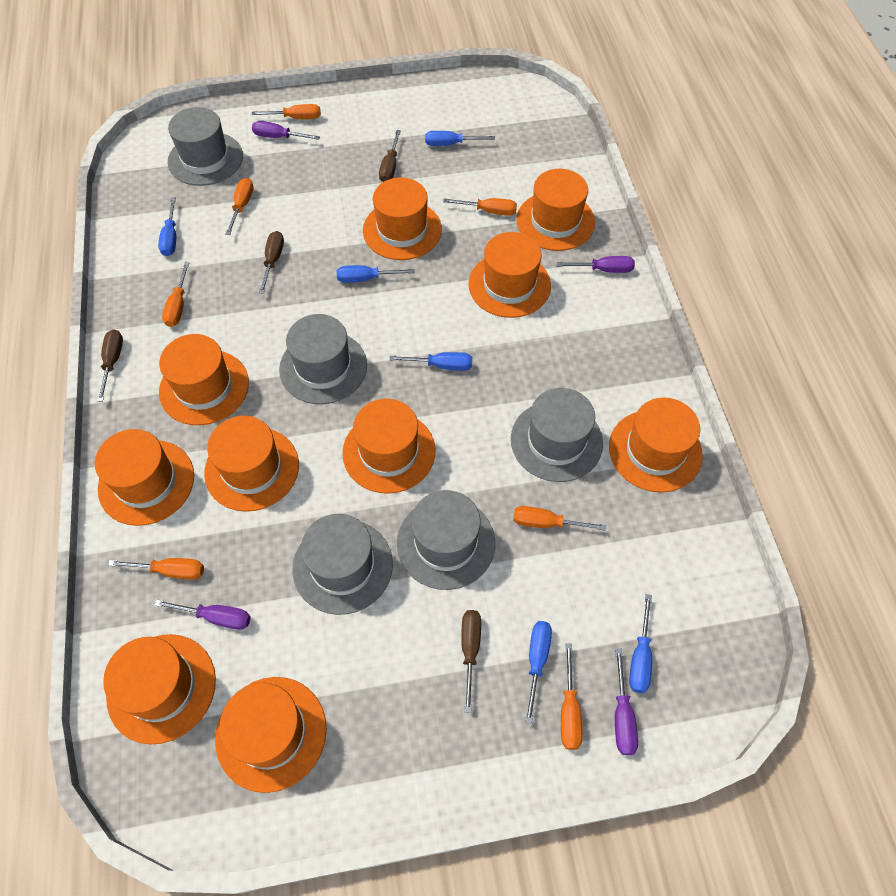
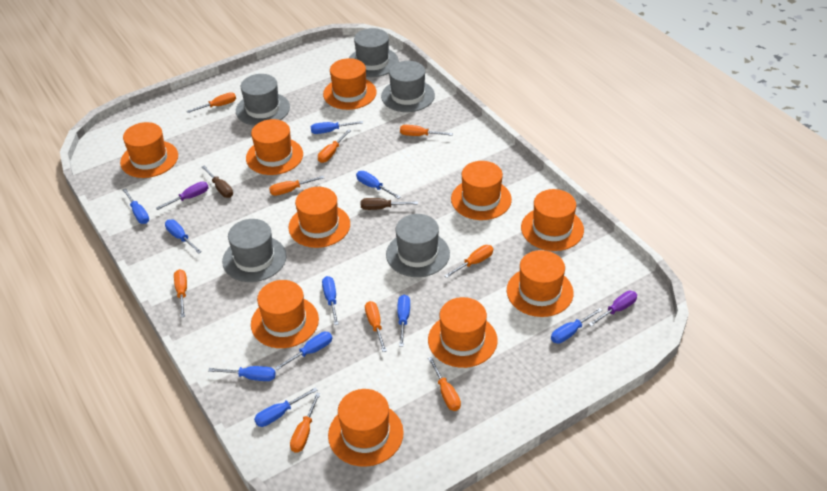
blue screwdriver: [158,197,176,256] [337,265,415,283] [389,352,472,371] [425,131,495,146] [525,621,552,724] [629,594,652,693] = 6 -> [123,189,149,224] [165,219,202,254] [208,366,276,381] [254,387,317,427] [275,332,332,370] [311,121,363,134] [322,276,339,325] [356,171,401,199] [397,295,410,347] [551,308,603,344] = 10
brown screwdriver: [97,329,123,402] [259,231,284,294] [379,130,401,182] [461,610,481,713] = 4 -> [202,165,233,198] [361,198,418,210] = 2
orange screwdriver: [108,558,204,580] [162,262,190,327] [225,178,254,235] [252,104,321,119] [443,198,517,216] [513,506,606,531] [561,643,582,750] = 7 -> [174,269,187,318] [187,92,236,113] [269,176,324,196] [290,392,320,453] [318,129,351,163] [365,301,387,352] [400,125,453,136] [428,357,461,411] [444,245,493,278] = 9
purple screwdriver: [154,599,251,630] [252,121,320,140] [557,256,635,273] [615,648,638,755] = 4 -> [156,182,209,210] [589,291,637,326] = 2

